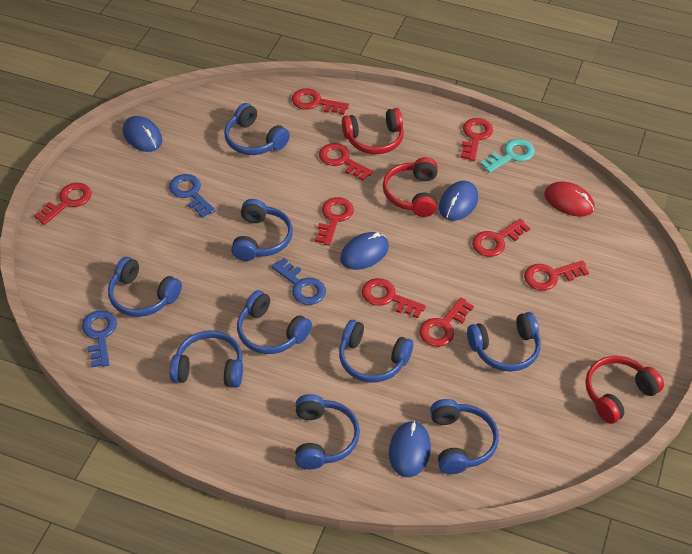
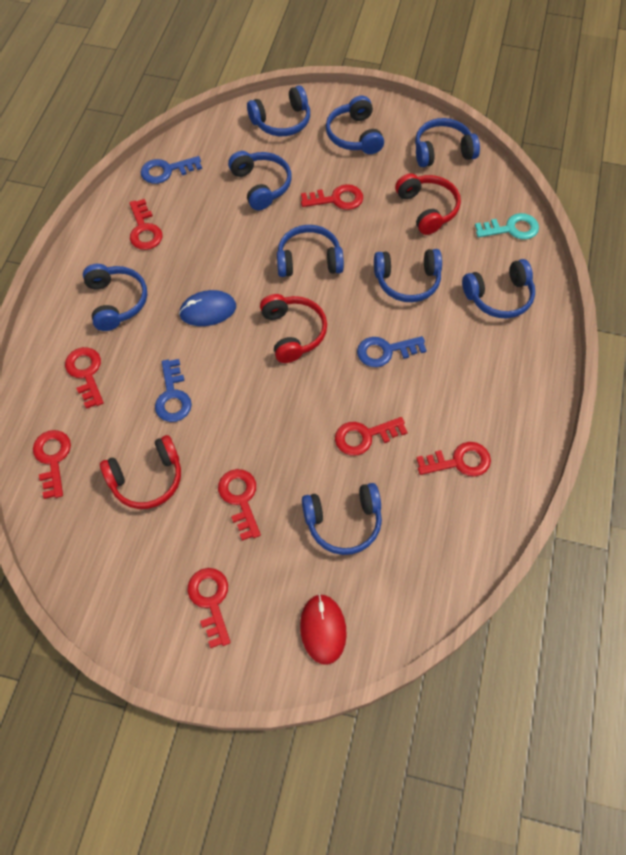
blue mouse: [123,116,162,152] [340,232,389,270] [389,421,431,477] [439,181,478,221] = 4 -> [179,290,236,326] = 1
red key: [34,183,91,225] [292,88,349,115] [315,197,354,246] [319,143,373,181] [362,278,426,318] [419,298,474,347] [460,118,493,161] [472,218,530,257] [524,260,589,291] = 9 -> [33,430,71,499] [65,347,104,409] [129,199,163,250] [187,568,231,648] [218,469,261,541] [301,184,363,210] [335,417,408,456] [416,442,491,476] = 8

